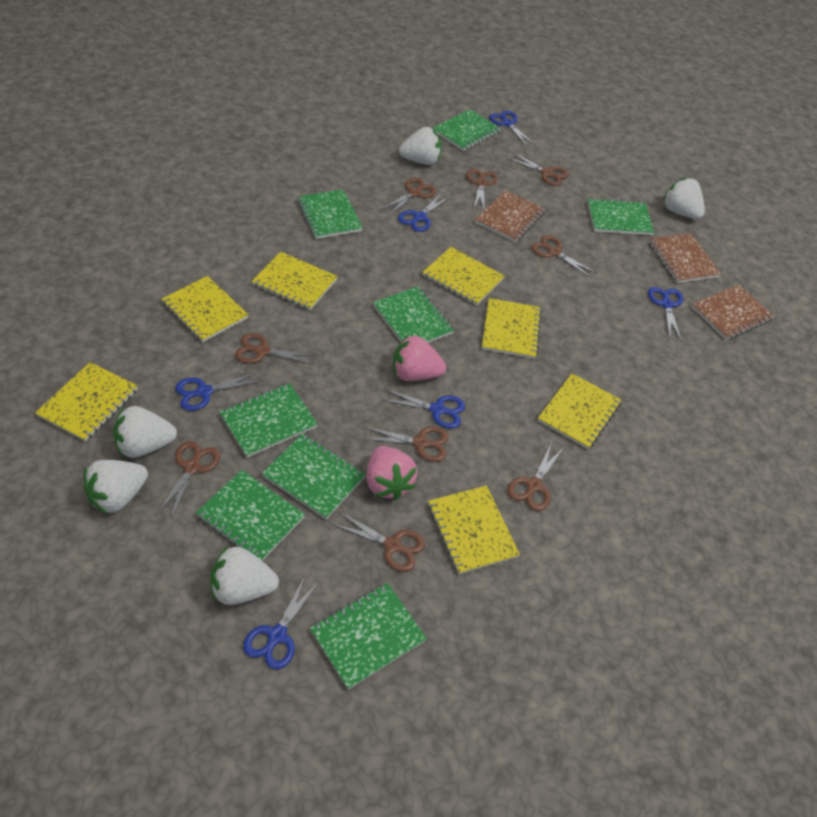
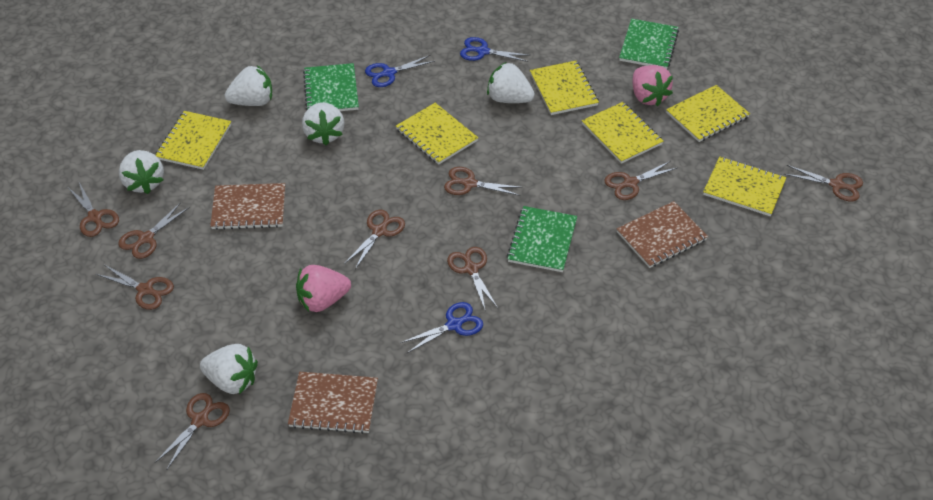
blue scissors: [175,372,262,411] [243,576,319,669] [381,389,465,429] [398,194,451,232] [489,111,535,146] [648,287,683,340] = 6 -> [365,55,435,87] [400,302,483,353] [460,37,531,62] = 3
green notebook: [196,470,305,561] [220,383,318,458] [262,433,366,519] [297,189,363,239] [310,583,427,690] [373,286,454,343] [433,109,501,151] [587,198,654,235] = 8 -> [303,63,359,111] [507,206,577,272] [619,19,679,69] = 3
yellow notebook: [35,362,138,442] [162,276,249,342] [252,252,338,310] [423,247,504,306] [428,485,520,574] [482,298,542,359] [538,373,622,449] = 7 -> [155,111,231,170] [396,103,478,165] [530,61,599,115] [582,102,663,164] [666,85,750,142] [703,157,786,216] = 6

